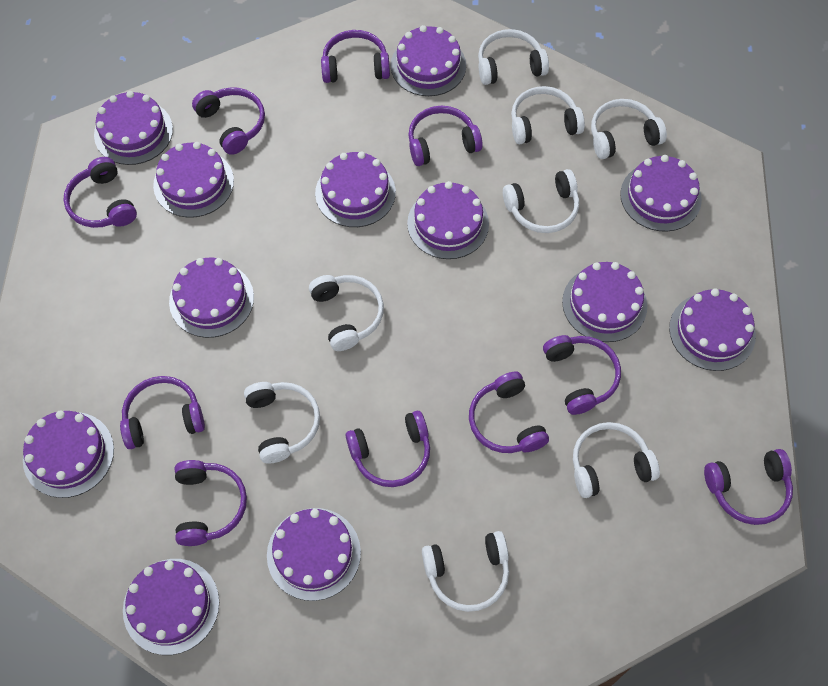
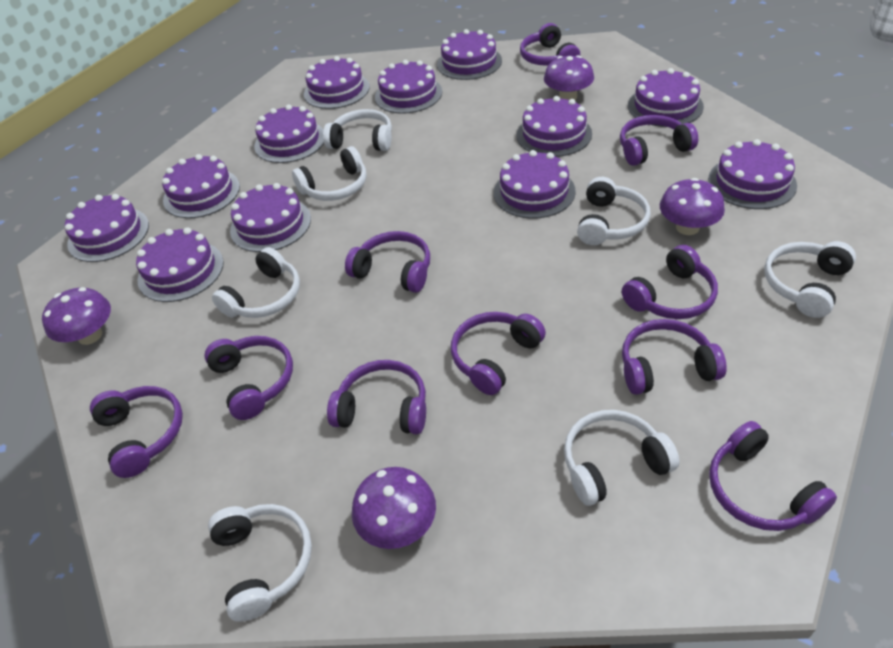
purple mushroom: none = 0 -> [42,287,111,345] [352,467,436,549] [544,55,594,100] [660,178,725,235] = 4
white headphones: [244,382,320,464] [309,275,384,351] [422,531,509,612] [478,29,549,85] [503,169,579,233] [511,86,585,144] [573,422,660,498] [591,99,667,159] = 8 -> [208,504,312,622] [212,247,300,318] [292,146,367,201] [323,109,392,151] [564,410,680,506] [577,177,651,245] [764,241,856,318] = 7

